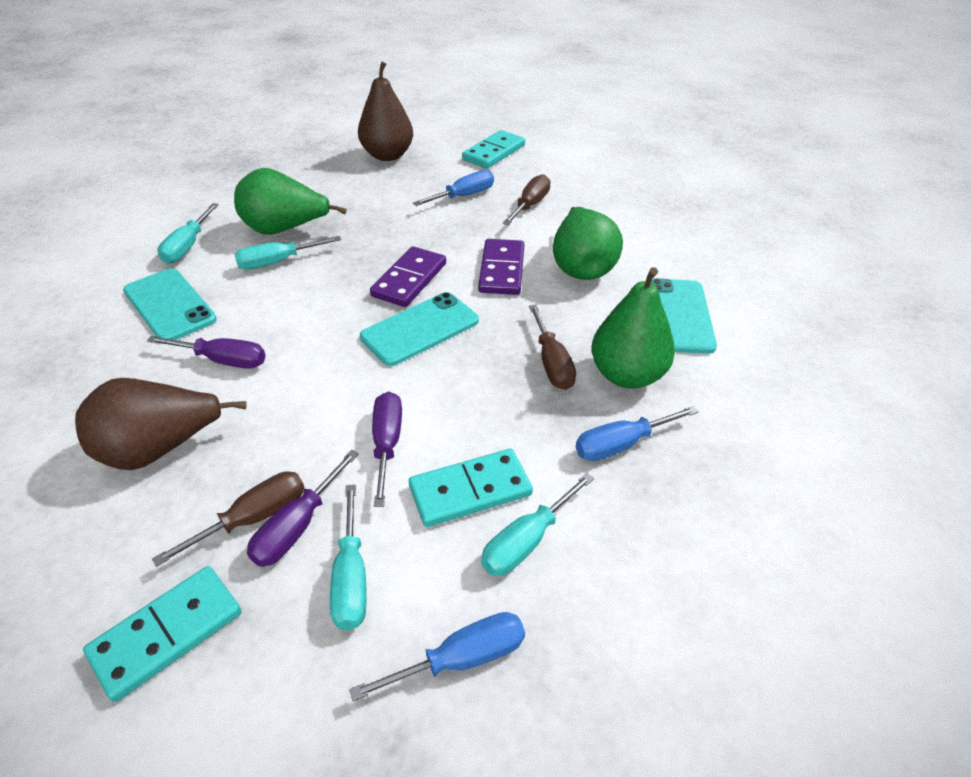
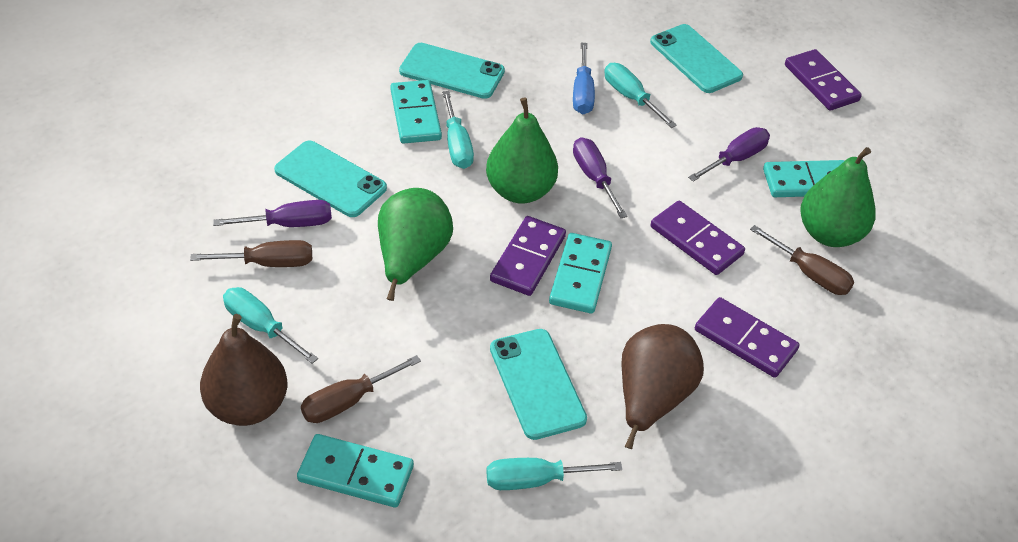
blue screwdriver: [349,612,525,701] [413,170,494,206] [576,406,699,461] = 3 -> [573,43,595,114] = 1
purple domino: [370,246,446,307] [478,239,524,295] = 2 -> [490,216,566,296] [651,201,745,275] [695,297,799,378] [785,49,862,111] = 4
turquoise domino: [83,566,241,702] [409,449,533,527] [462,130,525,169] = 3 -> [297,434,414,507] [390,80,442,144] [549,233,612,314] [763,160,844,197] = 4
turquoise phone: [123,268,217,340] [360,292,479,366] [651,278,717,354] = 3 -> [274,141,387,217] [399,43,505,99] [490,329,587,440] [650,24,743,93] = 4

